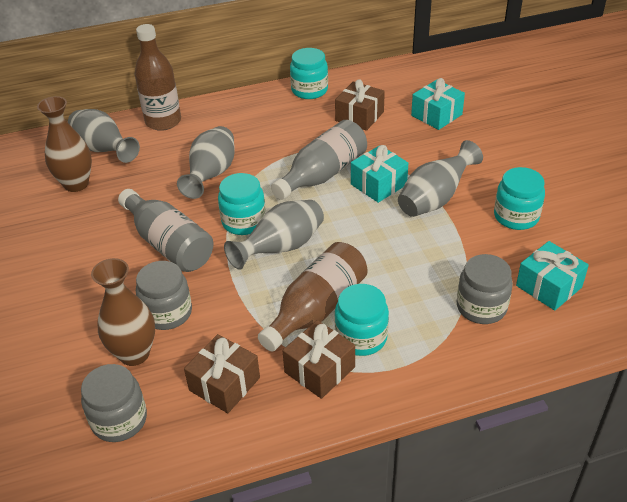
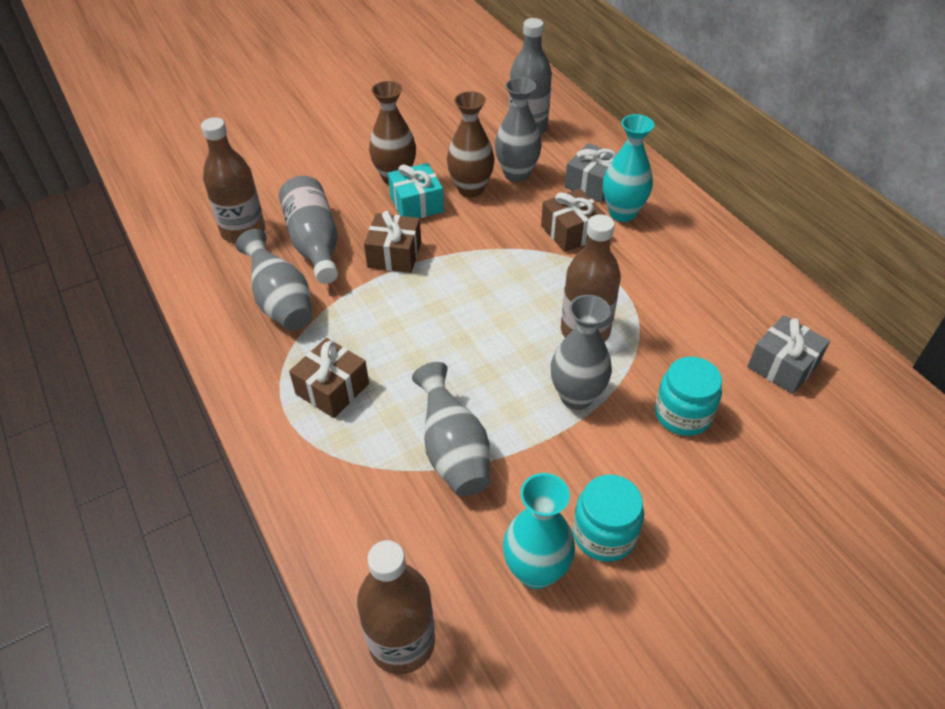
brown bottle: [135,24,181,131] [258,242,368,351] = 2 -> [201,117,265,244] [357,540,435,674] [561,214,621,342] = 3
grey gift: none = 0 -> [565,143,617,203] [747,315,830,394] = 2
grey jar: [81,364,147,442] [136,261,192,330] [457,254,513,324] = 3 -> none = 0
turquoise gift: [351,145,408,203] [411,78,465,130] [516,241,589,311] = 3 -> [388,163,444,218] = 1
turquoise jar: [218,173,266,235] [290,48,328,99] [335,284,389,356] [494,167,545,230] = 4 -> [573,474,644,562] [655,357,722,436] = 2
turquoise vase: none = 0 -> [503,473,575,589] [603,114,654,222] = 2

